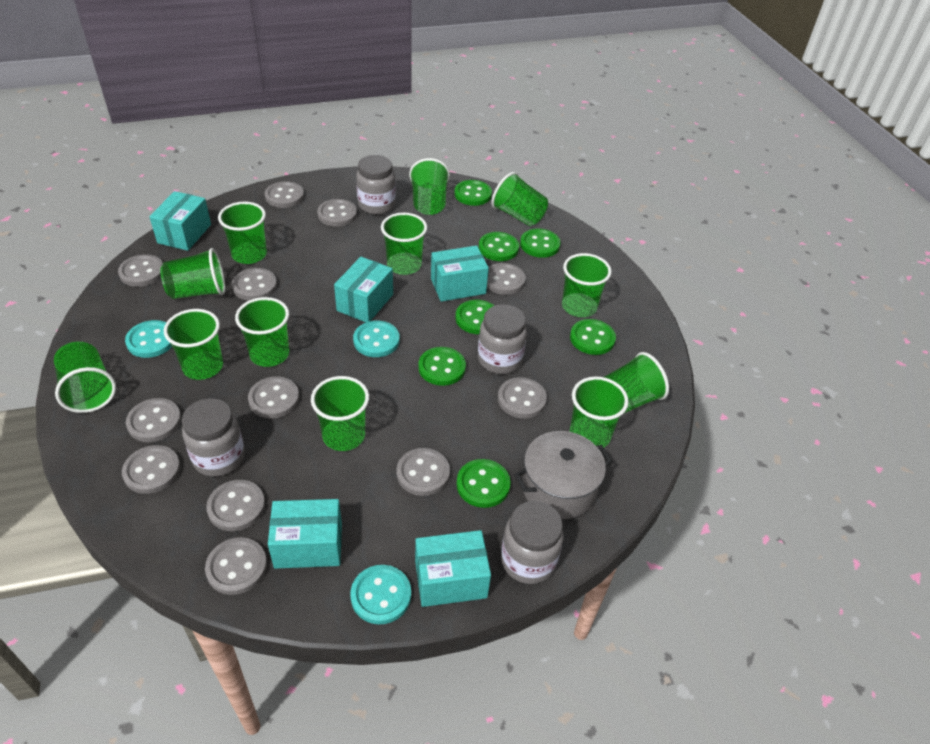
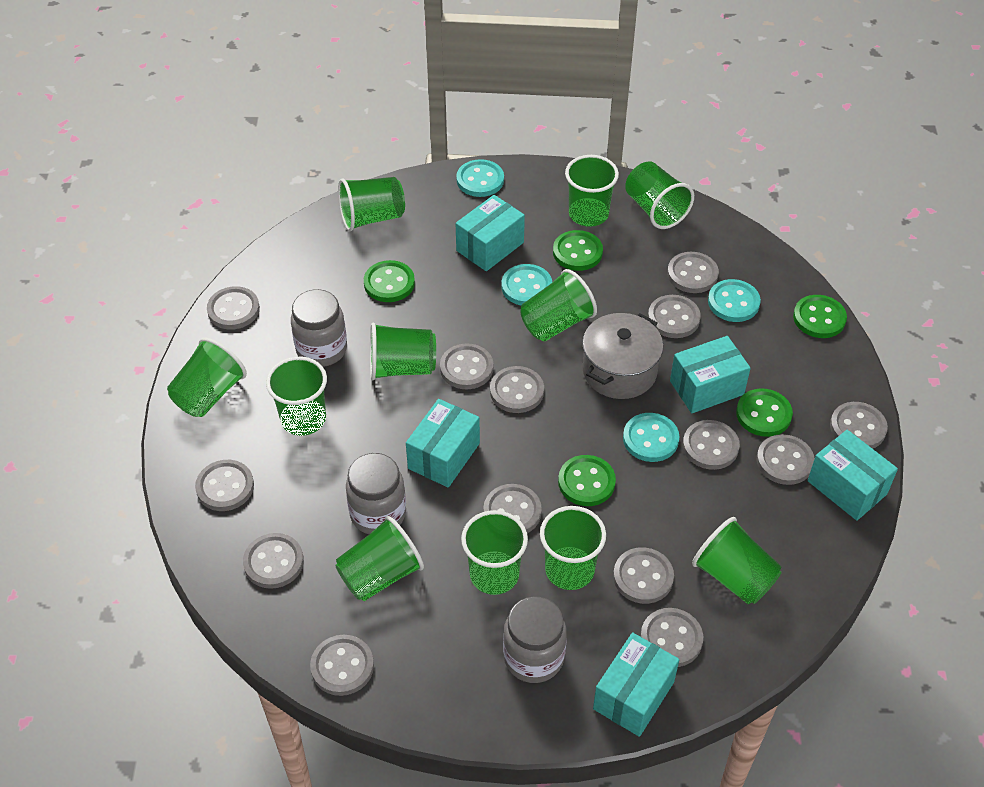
green button: [418,347,466,386] [454,180,492,206] [456,300,495,334] [457,459,511,508] [479,232,519,261] [520,228,561,258] [570,319,616,355] = 7 -> [364,260,415,302] [553,230,603,271] [558,455,616,506] [736,388,793,437] [793,295,847,338] = 5
green cup: [54,342,116,413] [160,248,225,299] [164,309,223,380] [218,202,267,264] [235,297,289,367] [311,376,369,451] [381,212,427,275] [409,158,450,215] [491,172,548,226] [562,253,611,317] [570,376,629,448] [604,352,669,414] = 12 -> [167,338,247,417] [266,357,327,436] [335,516,424,601] [338,177,405,231] [370,322,436,380] [461,510,528,595] [520,269,597,341] [540,506,606,590] [565,155,619,227] [625,161,694,229] [692,517,782,604] = 11
grey button: [118,254,163,287] [122,445,180,494] [126,398,181,442] [205,537,267,595] [206,480,265,531] [232,268,277,301] [248,376,299,418] [265,181,304,208] [317,199,357,227] [396,448,450,496] [487,263,526,295] [498,377,547,419] = 12 -> [195,460,254,511] [207,286,260,330] [243,533,304,589] [310,635,374,696] [440,343,493,389] [483,484,542,533] [490,366,544,413] [613,547,674,604] [640,608,703,667] [648,295,701,338] [667,252,719,293] [683,420,740,470] [757,434,815,485] [830,402,888,449] = 14
grey jar: [182,398,245,477] [356,155,396,215] [478,304,527,374] [501,501,564,584] = 4 -> [291,289,347,367] [346,453,406,534] [503,596,567,683] = 3
turquoise button: [125,320,172,358] [351,565,411,624] [353,321,400,357] = 3 -> [456,159,504,197] [502,264,552,305] [623,413,679,462] [708,279,761,322] = 4

